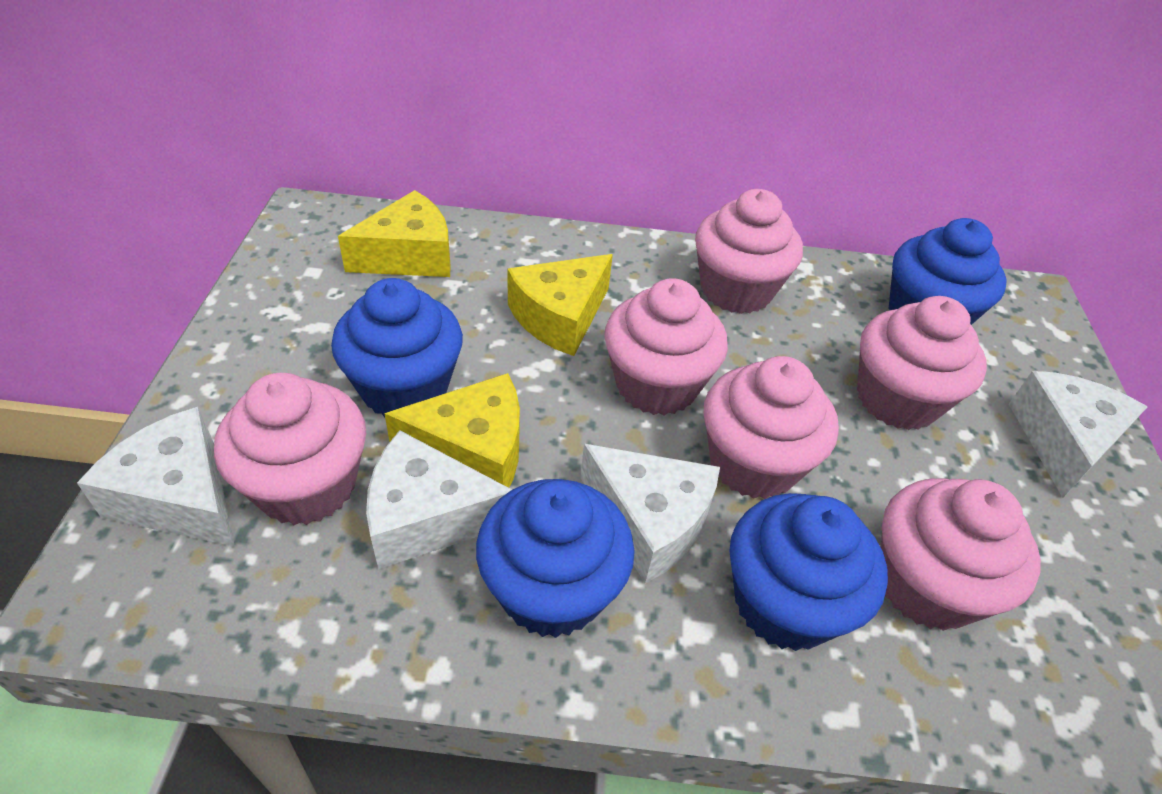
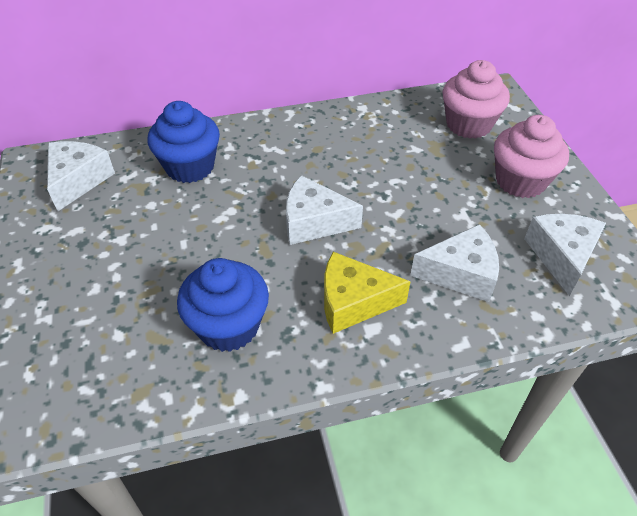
blue cupcake: [331,278,463,418] [476,479,635,638] [729,493,888,651] [888,218,1007,325] = 4 -> [148,101,220,183] [177,258,269,352] = 2
pink cupcake: [214,373,366,525] [604,278,728,416] [695,189,803,314] [704,356,839,499] [857,296,987,430] [880,478,1041,631] = 6 -> [442,60,510,139] [494,115,569,198] = 2
yellow cheese: [338,190,450,277] [384,373,520,488] [508,254,613,356] = 3 -> [324,252,411,334] = 1

